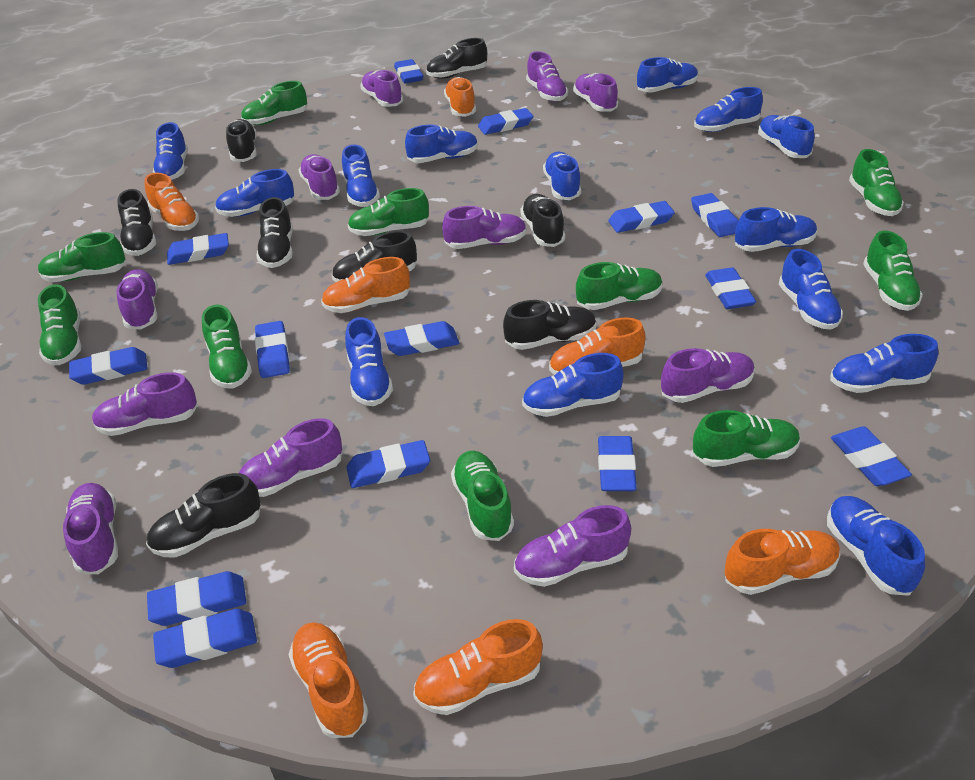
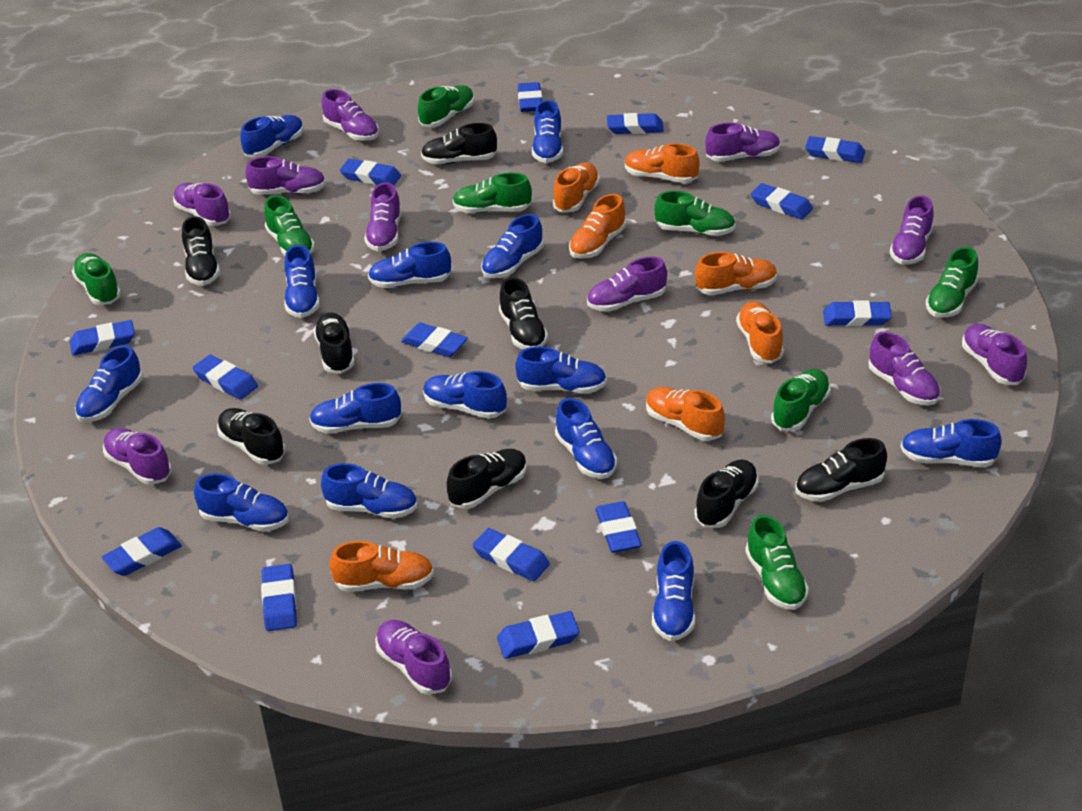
green shoe: [38,232,126,282] [38,284,81,365] [202,304,252,388] [241,81,307,125] [348,188,429,236] [451,451,514,541] [576,262,662,310] [693,410,800,467] [849,149,904,216] [863,231,923,311] = 10 -> [72,253,121,305] [264,195,315,256] [418,85,474,127] [453,173,532,213] [654,191,736,236] [745,515,809,610] [771,369,831,431] [926,247,978,318] = 8

